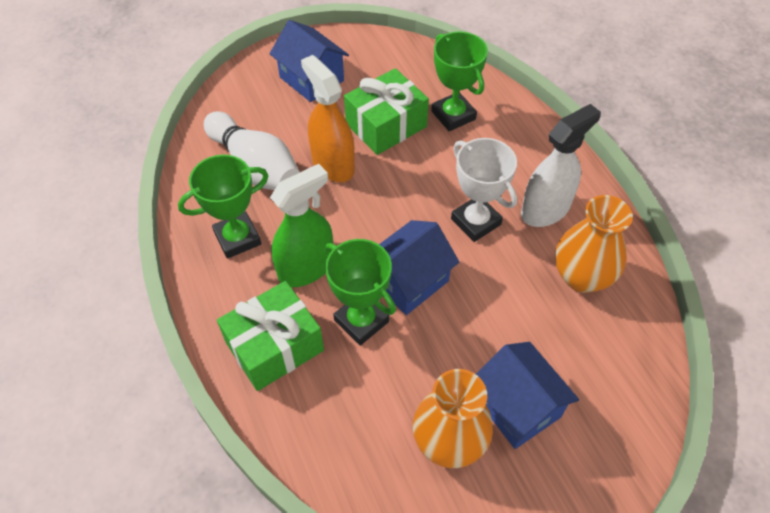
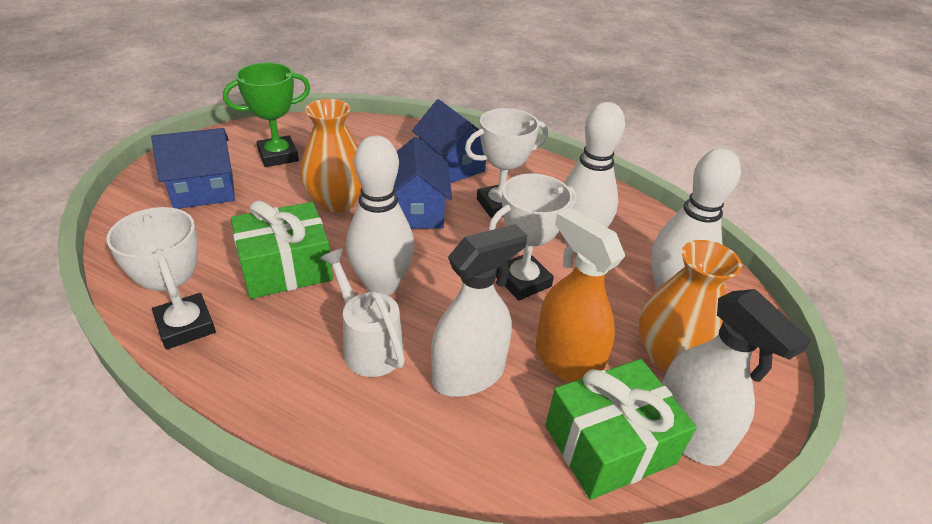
green spray bottle: [270,164,333,287] = 1 -> none = 0
green trophy: [178,155,269,259] [324,239,396,346] [431,32,488,131] = 3 -> [223,63,310,167] = 1
white bowling pin: [204,111,300,190] = 1 -> [346,135,415,296] [563,102,625,245] [651,148,741,290] = 3
white spray bottle: [521,104,601,227] = 1 -> [431,224,527,397] [662,289,811,466] = 2
white trophy: [451,138,517,242] = 1 -> [107,207,216,350] [465,108,548,219] [489,173,577,300] = 3
white watering can: none = 0 -> [320,248,405,377] = 1

